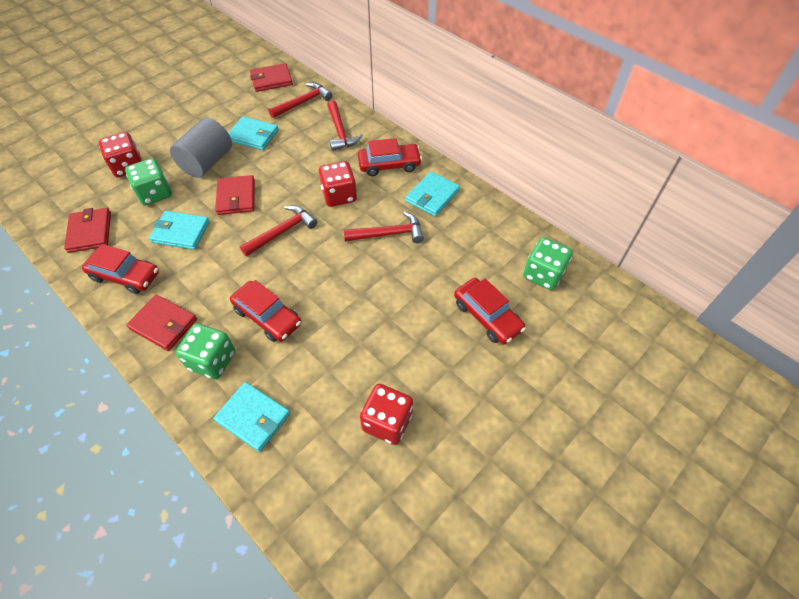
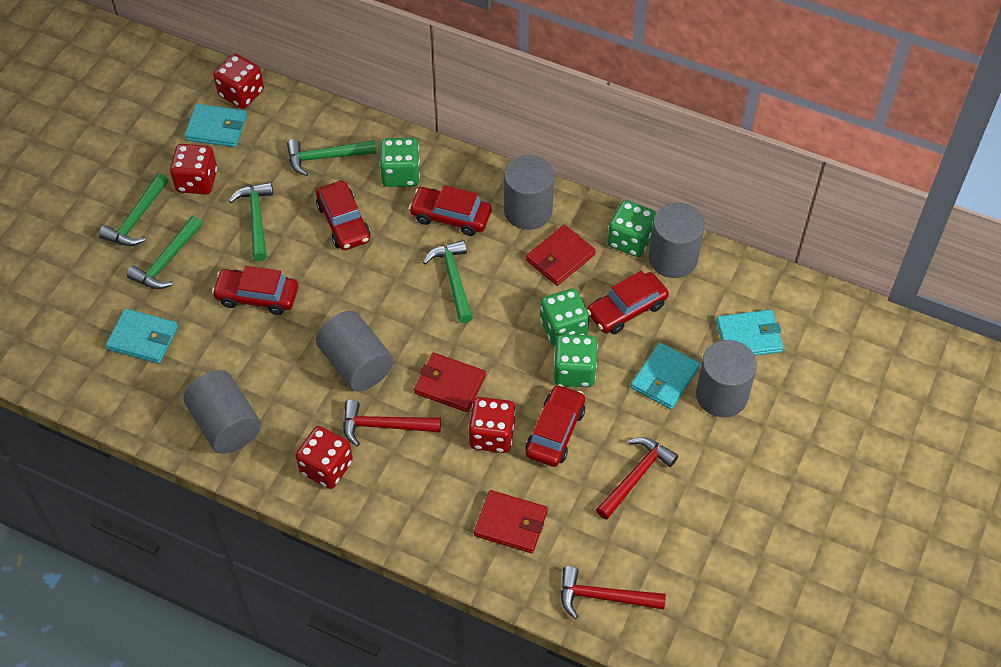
green dice: [125,158,172,206] [176,323,235,380] [523,237,573,290] = 3 -> [379,138,420,187] [540,288,589,346] [554,334,598,387] [607,200,656,257] = 4
green hammer: none = 0 -> [99,173,168,246] [127,216,203,289] [229,182,273,261] [287,139,376,176] [423,240,473,323] = 5
grey cylinder: [170,117,232,178] = 1 -> [184,370,261,454] [316,311,394,391] [504,155,554,230] [648,203,704,278] [696,340,757,417] = 5
red car: [82,244,159,294] [230,280,301,342] [358,138,422,176] [454,278,526,344] = 4 -> [212,266,298,315] [316,181,371,250] [409,185,491,236] [526,384,585,467] [587,271,669,334] = 5
red dice: [99,132,143,178] [319,161,357,207] [360,384,413,445] = 3 -> [170,144,217,195] [213,54,264,109] [296,426,353,489] [468,397,516,453] = 4
red hammer: [240,205,317,257] [268,82,332,118] [327,100,363,151] [344,211,424,243] = 4 -> [343,400,441,447] [561,566,666,619] [596,437,678,520] = 3
red wallet: [64,208,111,253] [126,295,197,351] [215,175,255,215] [250,63,293,92] = 4 -> [414,353,486,412] [474,490,548,553] [526,225,596,286] = 3

